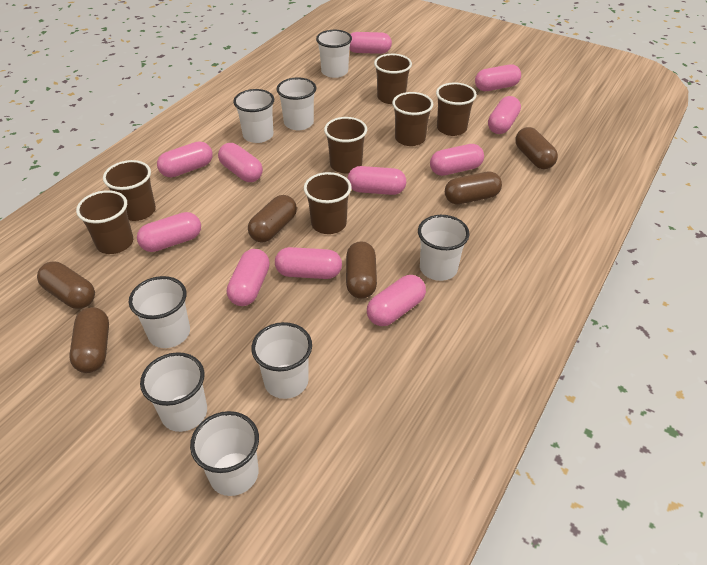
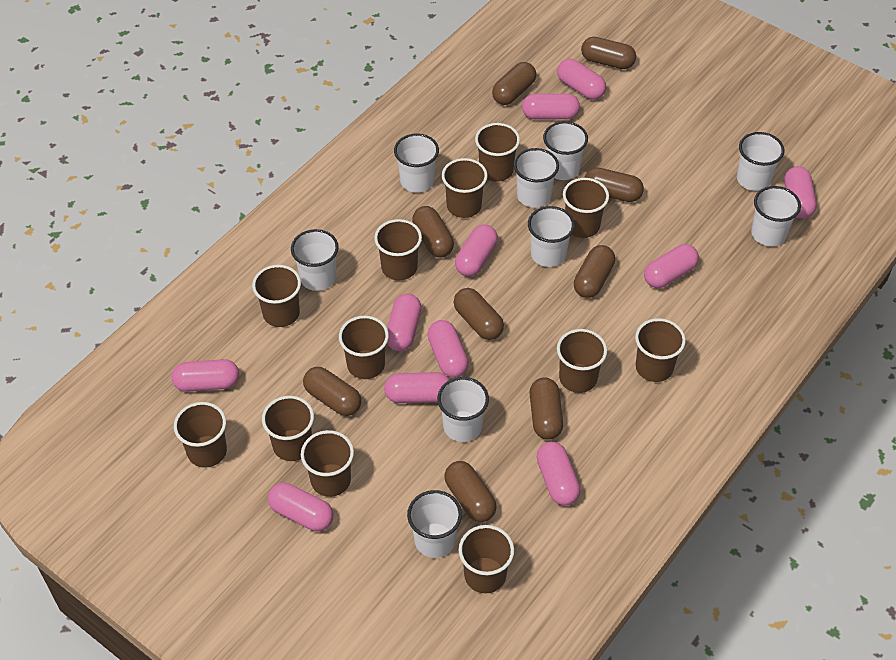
brown capsule: [37,261,95,309] [69,307,109,373] [248,195,297,242] [346,242,377,299] [445,171,502,205] [515,127,558,169] = 6 -> [303,367,361,416] [412,206,454,257] [444,461,497,522] [454,288,504,340] [492,62,536,105] [530,377,563,440] [574,245,615,298] [581,37,636,69] [584,167,644,202] = 9
brown cup: [76,190,133,254] [103,160,156,221] [304,172,352,234] [324,117,367,173] [374,54,412,104] [392,92,433,146] [436,83,477,136] = 7 -> [174,402,227,468] [252,265,301,327] [262,396,314,461] [301,430,354,497] [339,316,389,379] [374,219,422,280] [442,158,488,218] [459,525,514,593] [475,123,520,182] [557,329,607,393] [563,178,609,238] [635,318,686,382] = 12
white cup: [129,276,190,348] [140,352,207,432] [190,411,259,496] [233,89,274,143] [251,322,312,399] [276,78,316,130] [316,30,352,78] [418,215,470,281] = 8 -> [291,229,339,291] [394,133,439,192] [407,490,462,558] [437,377,489,442] [514,148,559,208] [528,206,575,267] [543,121,588,180] [737,132,784,191] [751,186,801,246] = 9

